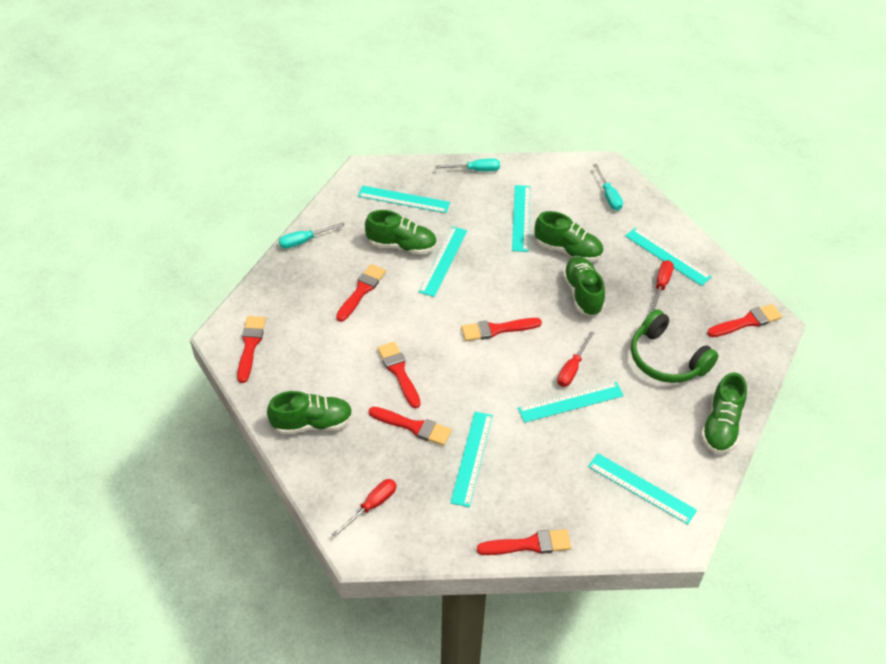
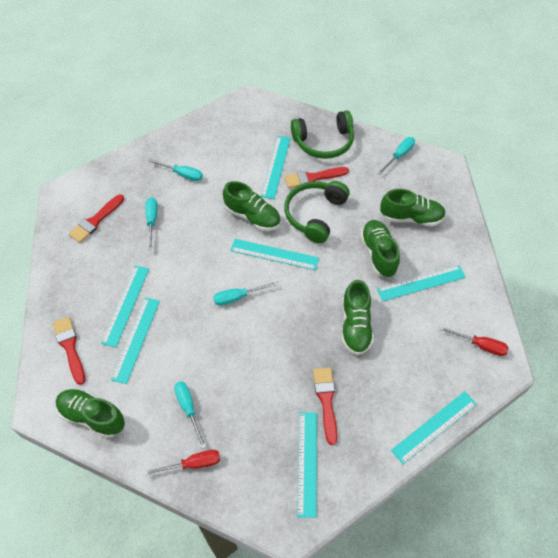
green headphones: [631,309,719,383] = 1 -> [284,181,350,243] [291,110,354,159] = 2
red brush: [237,316,266,383] [336,264,386,322] [368,407,452,446] [377,342,421,408] [461,318,542,341] [477,529,571,555] [707,304,782,337] = 7 -> [53,317,85,385] [69,194,124,243] [284,167,349,188] [313,368,337,445] = 4
red screwdriver: [332,479,396,537] [557,331,594,387] [650,260,674,312] = 3 -> [144,450,220,476] [439,326,509,356] = 2
turquoise screwdriver: [279,222,345,249] [435,159,500,171] [593,164,623,210] = 3 -> [145,197,157,250] [148,159,203,181] [174,382,206,449] [213,282,278,306] [378,137,415,174] = 5

